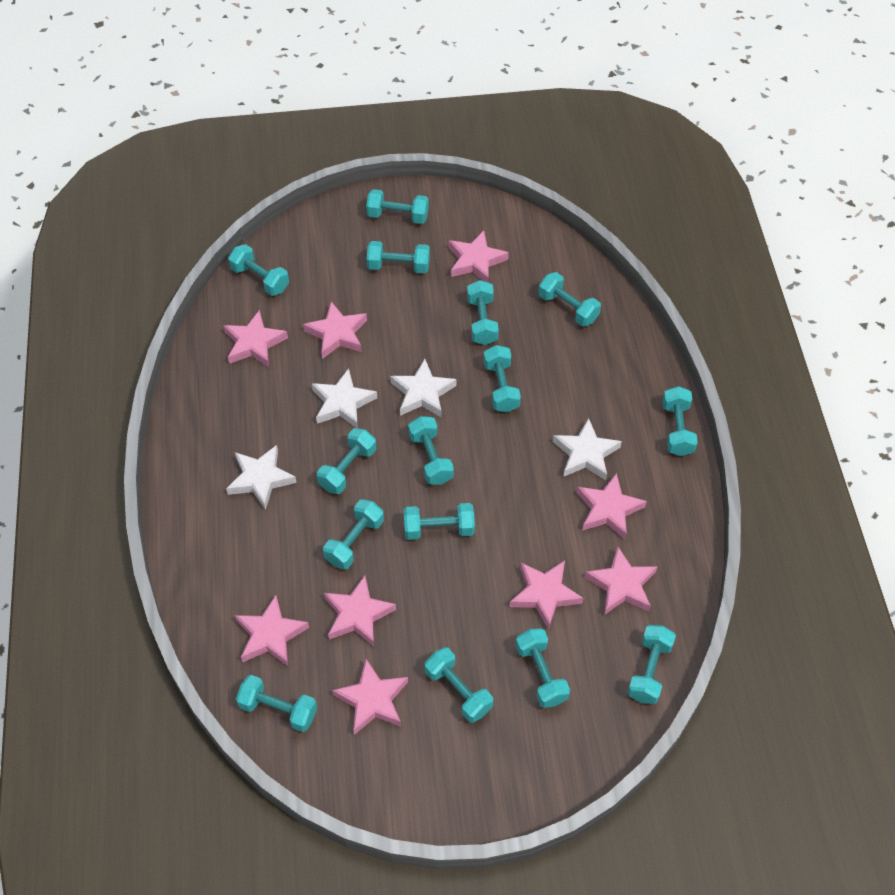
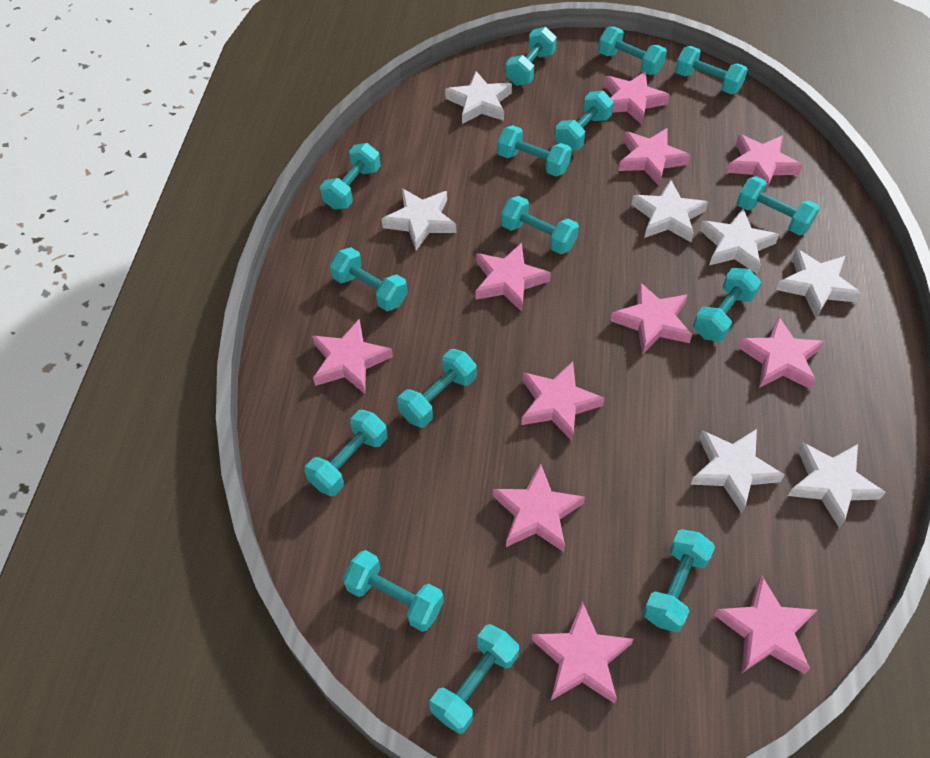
pink star: [223,310,288,367] [235,595,309,666] [303,302,367,359] [324,575,396,646] [332,659,408,735] [449,230,509,282] [510,560,583,630] [577,473,647,539] [585,546,658,615] = 9 -> [312,319,393,394] [476,243,551,312] [493,463,585,552] [521,361,605,441] [532,601,634,704] [605,71,670,125] [611,282,692,355] [618,128,691,186] [714,575,817,674] [726,134,802,192] [737,316,825,390] = 11
white star: [226,445,297,510] [311,368,377,428] [390,359,456,418] [553,418,622,480] = 4 -> [382,188,456,250] [445,71,512,124] [631,180,708,242] [690,429,785,513] [700,209,779,274] [776,249,862,318] [788,442,886,528] = 7

